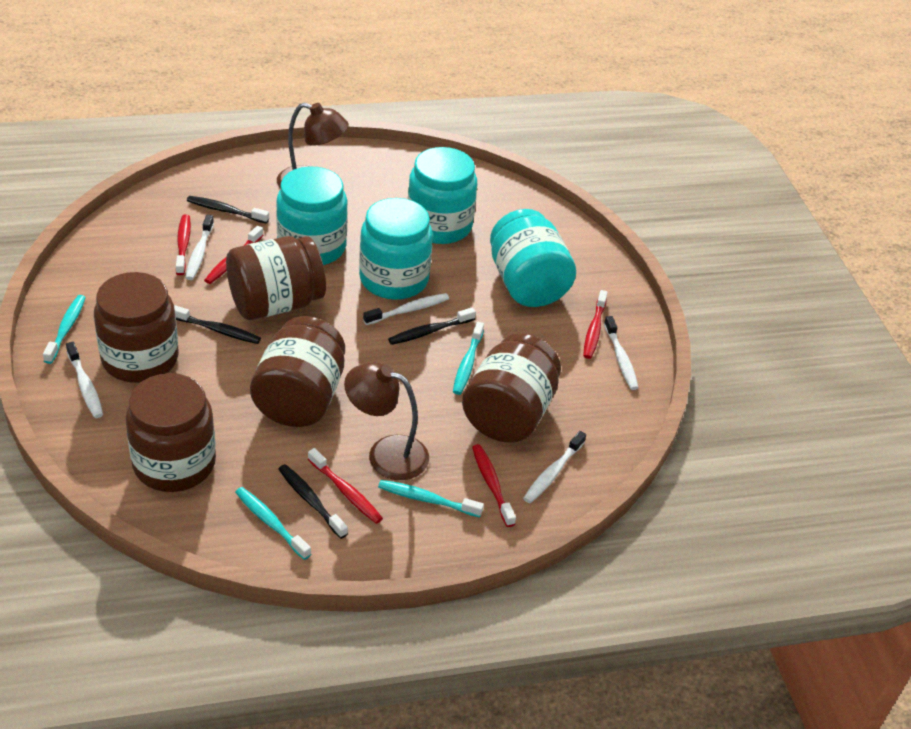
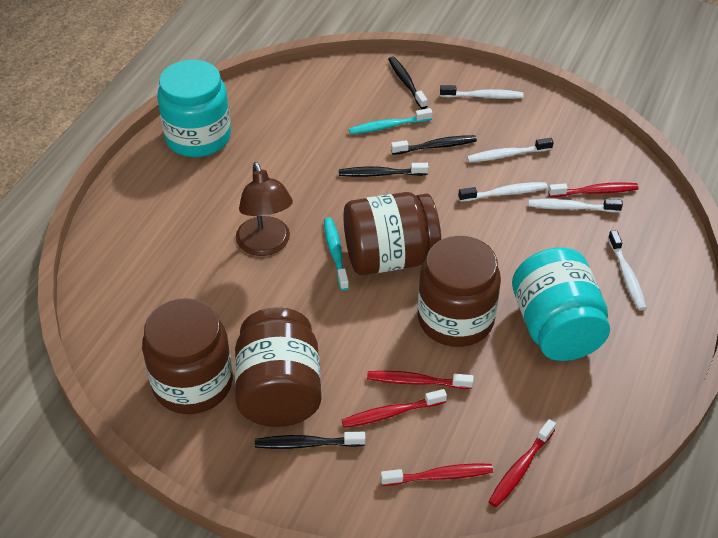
brown jar: [94,272,179,383] [125,373,216,492] [226,236,326,320] [250,316,345,427] [462,333,561,443] = 5 -> [142,298,233,414] [235,307,322,427] [343,192,441,275] [418,236,501,347] = 4
brown lamp: [277,103,349,188] [344,362,429,480] = 2 -> [236,162,293,256] = 1
turquoise jar: [276,166,348,265] [359,198,433,300] [408,147,477,244] [490,209,576,307] = 4 -> [157,60,231,157] [512,248,610,361] = 2
turquoise toothbrush: [43,295,86,364] [235,487,311,560] [378,480,484,517] [453,322,484,395] = 4 -> [324,218,349,291] [349,108,433,134] = 2

